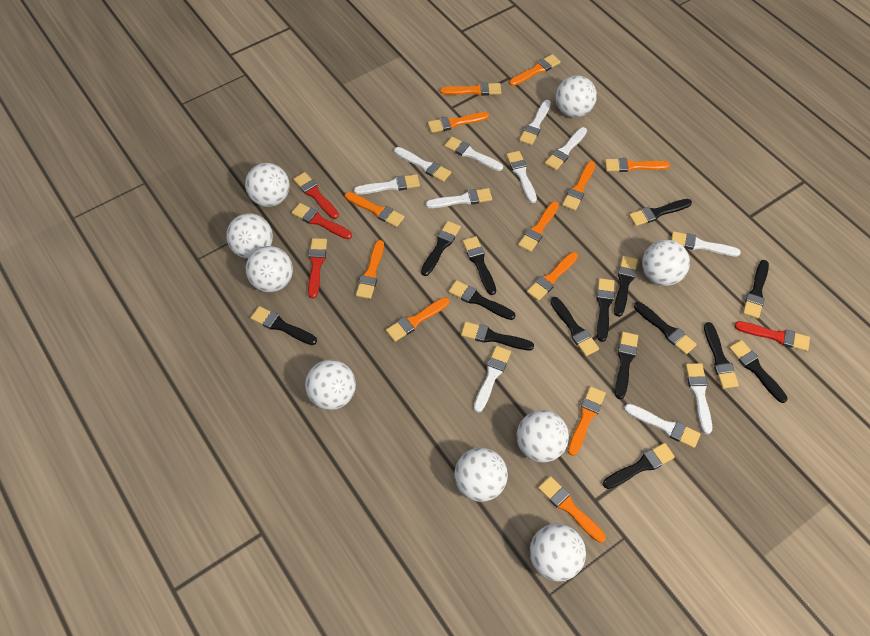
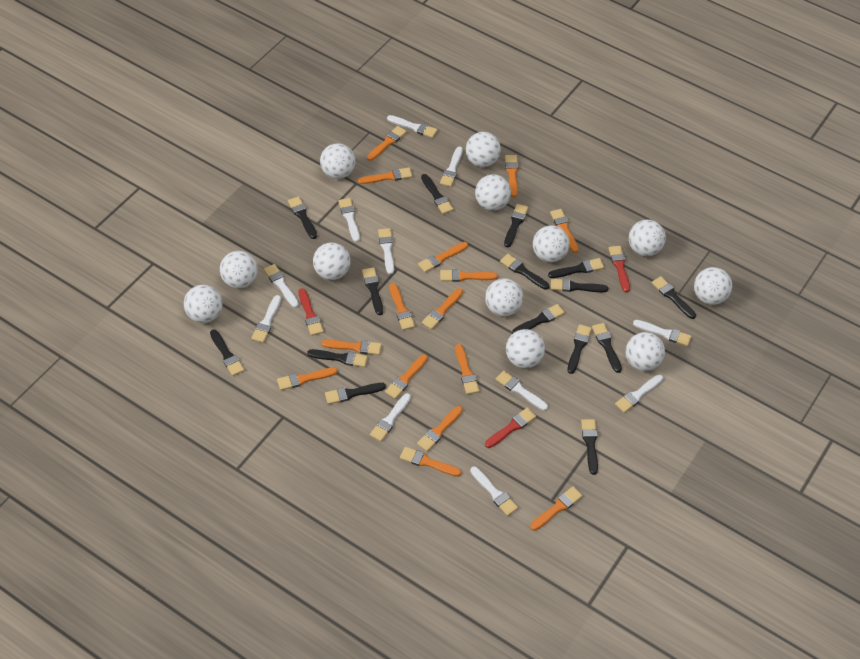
orange brush: [345,192,405,227] [356,240,384,299] [386,297,449,342] [428,112,489,133] [440,82,501,96] [509,54,561,86] [518,201,559,252] [527,252,578,301] [538,476,606,543] [562,161,595,211] [568,386,606,456] [605,158,670,172] = 12 -> [277,367,338,390] [321,340,382,355] [358,167,412,184] [367,126,407,161] [385,354,428,399] [389,283,415,330] [400,447,461,477] [417,406,463,452] [418,242,468,273] [422,288,463,330] [440,269,498,282] [455,344,480,394] [505,155,518,197] [530,486,583,530] [550,209,578,253] = 15
red brush: [292,203,352,239] [293,172,339,219] [308,238,327,298] [734,321,810,351] = 4 -> [298,288,324,336] [485,407,536,448] [609,246,630,292] = 3
white ball: [226,213,273,259] [245,163,290,207] [246,246,293,292] [305,360,356,410] [454,448,508,502] [517,410,569,463] [530,524,586,581] [556,75,597,118] [642,240,690,286] = 9 -> [184,285,223,323] [220,251,258,289] [313,243,350,280] [320,143,355,179] [466,132,501,167] [475,174,511,211] [485,278,523,317] [506,329,545,368] [533,225,570,262] [626,332,665,371] [629,220,666,256] [694,267,732,305] = 12

